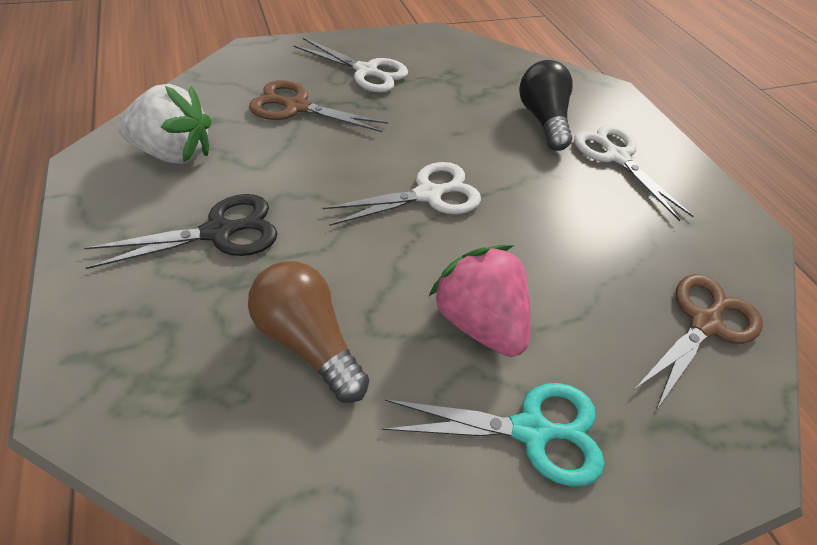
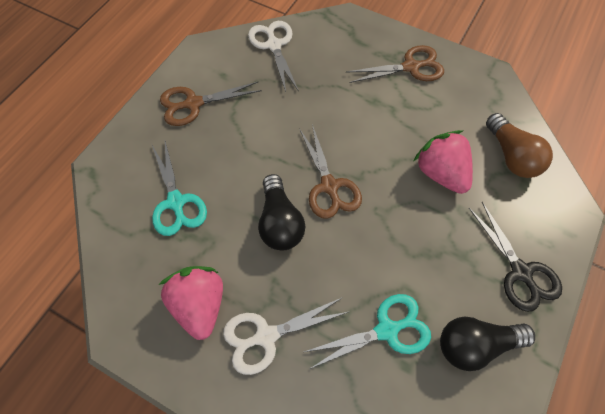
black light bulb: [519,60,573,151] = 1 -> [258,174,305,251] [440,317,535,371] = 2
brown scissors: [249,80,388,132] [635,274,763,410] = 2 -> [160,82,262,126] [299,124,362,219] [347,45,444,83] = 3
pink strawberry: [428,245,530,357] = 1 -> [159,266,223,340] [414,130,473,194] = 2
turquoise scissors: [382,383,604,487] = 1 -> [152,141,207,236] [304,294,431,369] = 2
white scissors: [293,38,408,93] [322,162,481,226] [574,125,693,221] = 3 -> [223,297,348,375] [248,21,299,92] = 2
white strawberry: [117,84,211,164] = 1 -> none = 0

